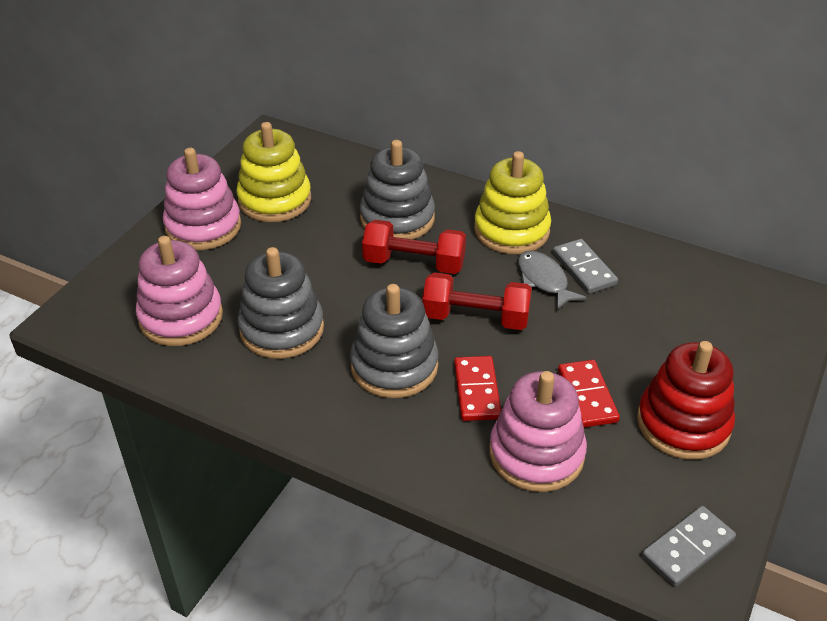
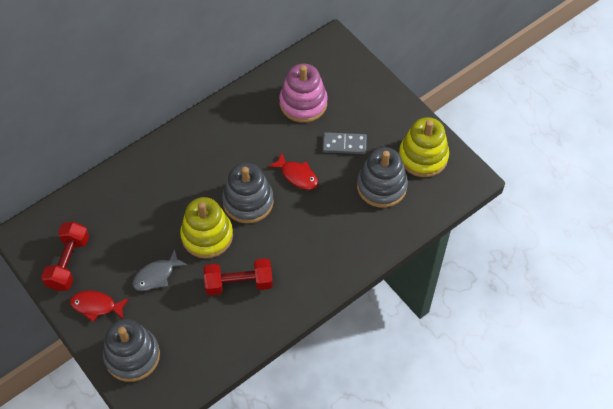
grey domino: [553,239,618,294] [642,506,736,587] = 2 -> [323,132,367,154] = 1
pink stacking toy: [136,236,223,346] [163,148,241,250] [489,371,587,492] = 3 -> [279,63,328,123] = 1
red domino: [454,356,501,421] [558,360,620,428] = 2 -> none = 0
red fish: none = 0 -> [70,291,129,322] [268,153,318,190] = 2
red stacking toy: [637,341,735,460] = 1 -> none = 0

